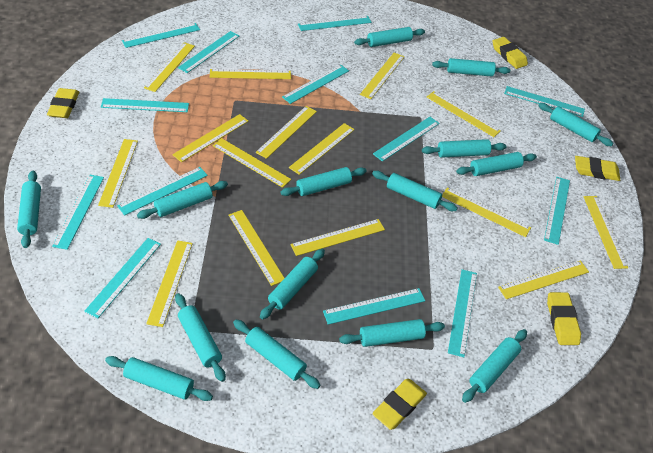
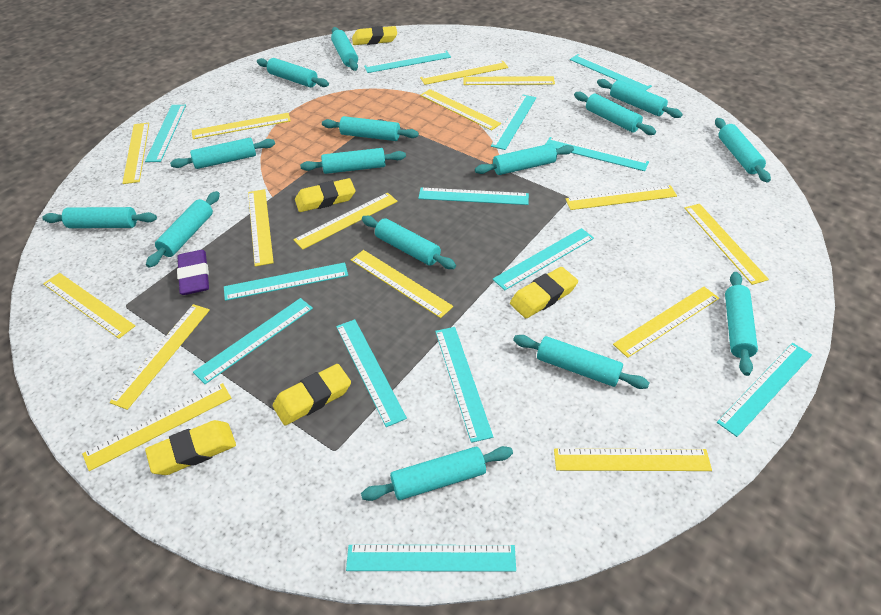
purple eraser: none = 0 -> [177,250,209,295] = 1

